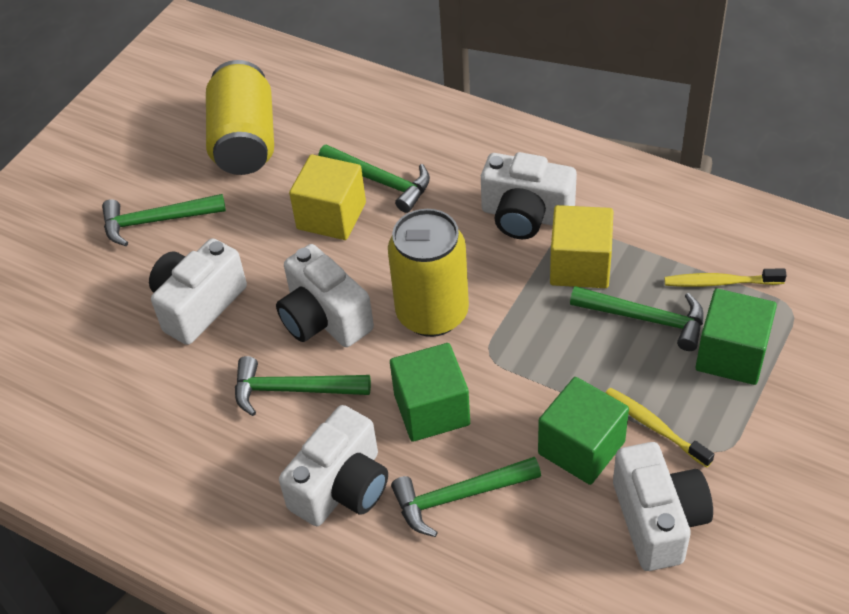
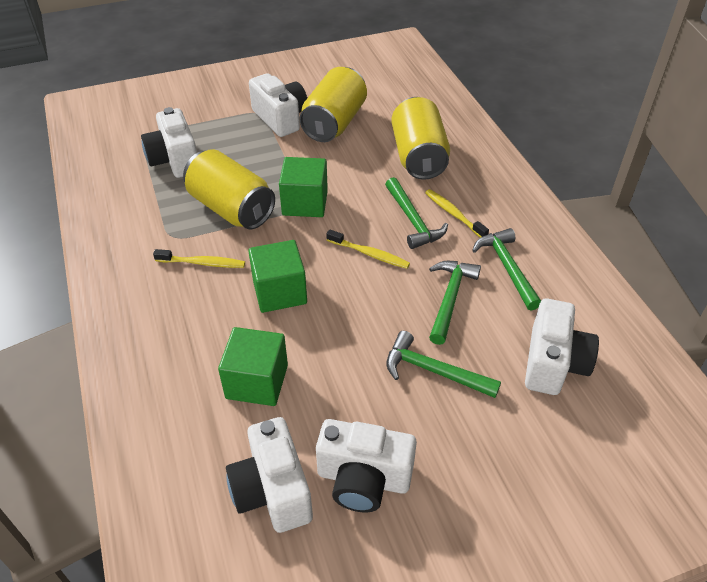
green hammer: [102,194,226,246] [235,356,371,416] [318,145,430,213] [391,457,541,537] [570,286,704,351] = 5 -> [385,177,448,249] [386,331,501,398] [429,261,481,345] [472,228,541,310] = 4
yellow can: [206,60,274,175] [388,209,469,337] = 2 -> [183,149,275,229] [299,67,367,142] [391,97,450,180] = 3
yellow cube: [289,154,366,240] [550,205,613,288] = 2 -> none = 0
yellow toothbrush: [605,388,714,468] [664,268,787,287] = 2 -> [153,249,245,268] [326,229,410,269] [425,189,489,238] = 3

